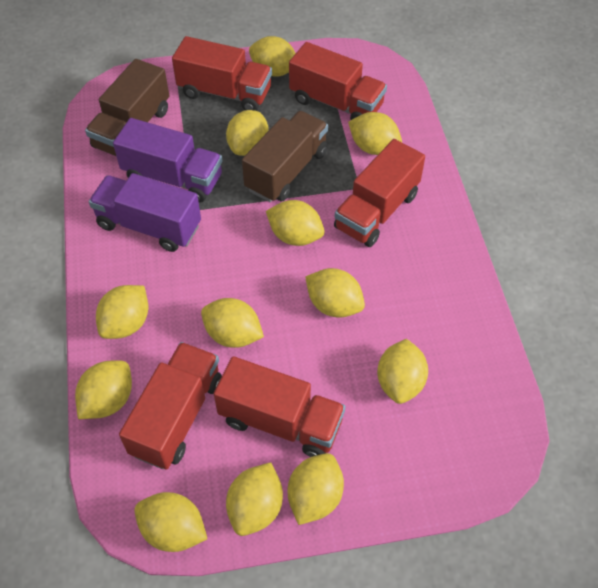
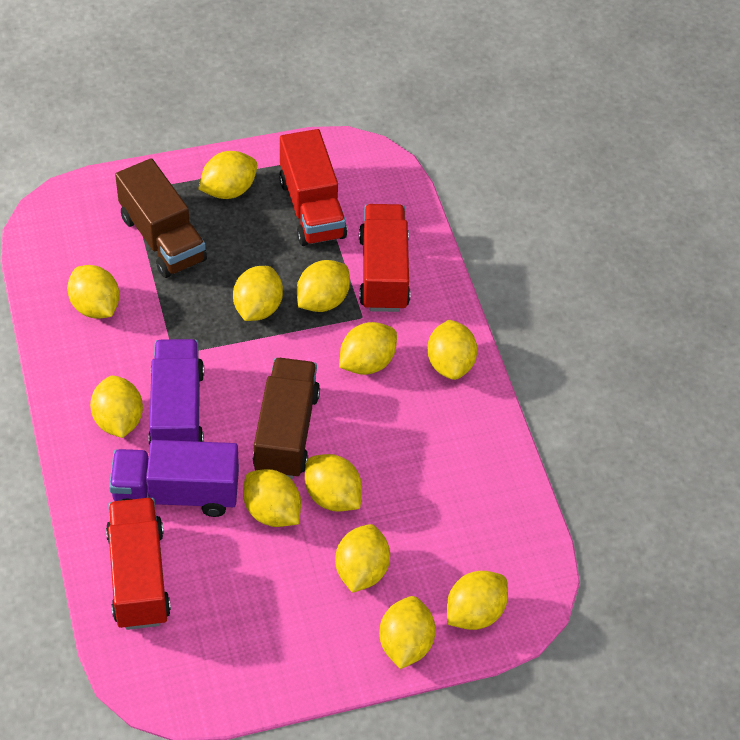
red truck: [119,342,222,470] [172,36,272,111] [214,356,345,457] [289,42,387,120] [334,139,425,247] = 5 -> [106,498,171,630] [279,129,347,246] [359,204,410,312] = 3

